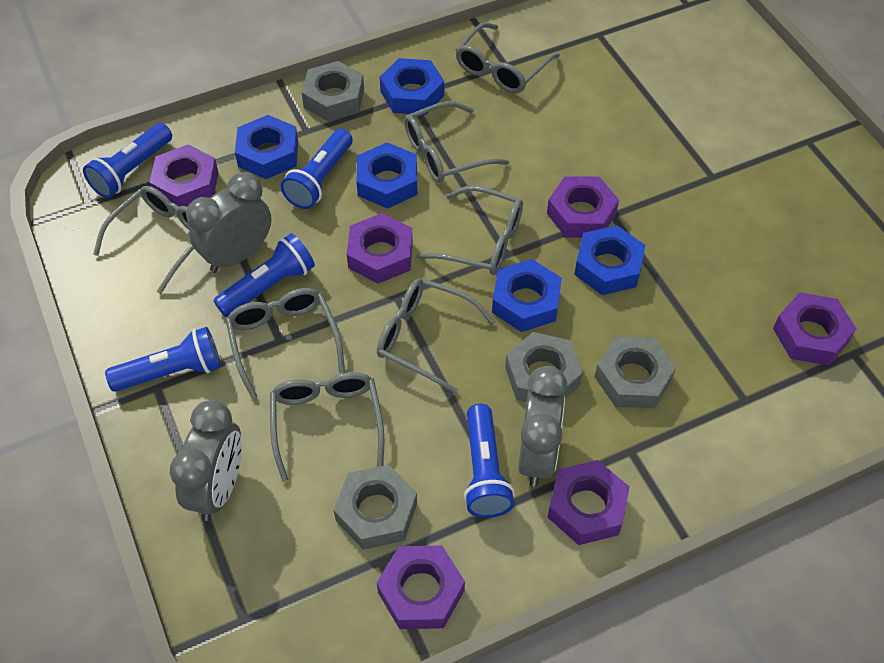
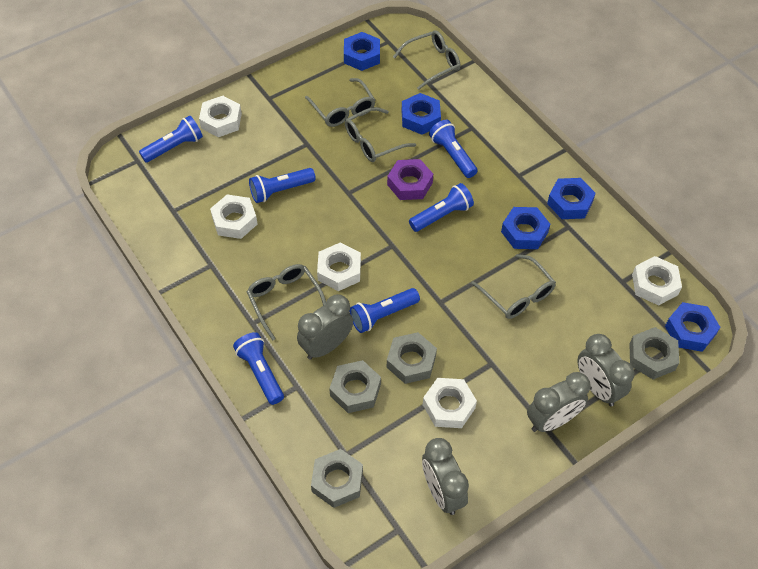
blue flashlight: [83,123,172,198] [105,327,221,392] [213,233,315,317] [281,129,353,209] [464,404,515,518] = 5 -> [139,116,203,163] [233,332,284,405] [249,168,316,203] [350,288,420,333] [409,183,474,232] [429,120,478,178] = 6
grey clock: [170,400,242,521] [186,172,271,273] [518,366,568,487] = 3 -> [297,294,353,360] [422,438,469,515] [527,372,590,432] [578,334,634,406] = 4
grey glasses: [93,186,194,294] [226,288,345,399] [270,372,384,482] [377,278,496,394] [404,101,509,183] [416,186,523,275] [456,23,560,93] = 7 -> [247,264,326,341] [305,78,375,127] [345,107,416,162] [393,30,460,90] [471,254,556,319] = 5
purple nut: [149,145,219,207] [347,213,413,284] [377,545,465,629] [547,176,619,238] [547,460,630,545] [773,292,856,366] = 6 -> [387,159,433,200] = 1
white nut: none = 0 -> [199,96,242,137] [210,195,258,239] [317,243,361,291] [423,378,477,428] [632,256,682,306] = 5

